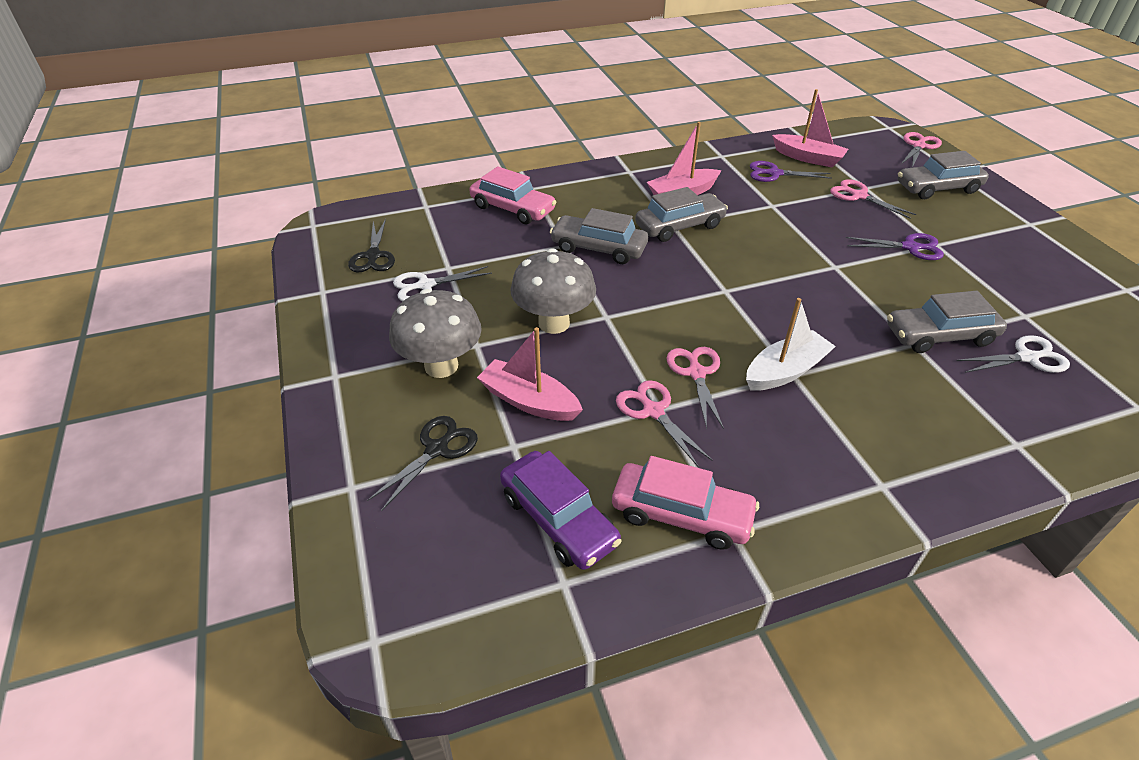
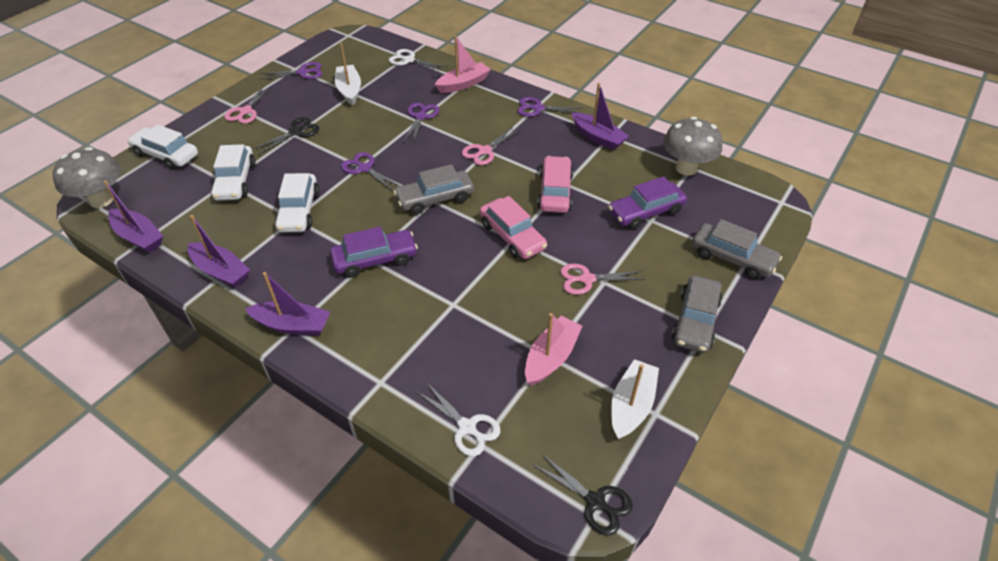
grey car: [550,208,648,264] [635,187,728,242] [887,291,1007,353] [898,151,989,199] = 4 -> [394,164,474,215] [672,276,722,353] [692,219,782,279] = 3
pink boat: [477,327,583,421] [647,122,721,195] [772,89,848,167] = 3 -> [435,36,491,93] [525,313,582,386] = 2
pink scissors: [616,380,713,468] [667,347,724,429] [830,179,916,219] [901,132,942,168] = 4 -> [224,86,271,124] [462,127,520,165] [560,264,645,295] = 3
purple boat: none = 0 -> [104,181,163,253] [187,215,250,287] [245,272,330,336] [572,83,629,150] = 4
purple car: [500,451,622,570] = 1 -> [330,227,418,278] [608,176,687,229] = 2
purple scissors: [750,161,832,182] [846,233,944,260] = 2 -> [260,62,322,80] [341,152,400,192] [403,103,439,143] [517,97,583,117] = 4
white boat: [746,298,836,391] = 1 -> [335,43,361,106] [611,359,659,440] = 2
white car: none = 0 -> [127,124,198,170] [211,144,255,201] [275,173,319,233] = 3

